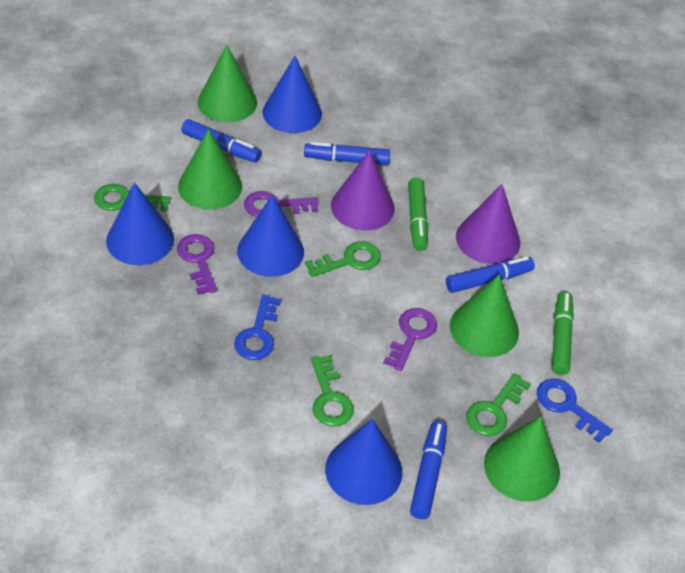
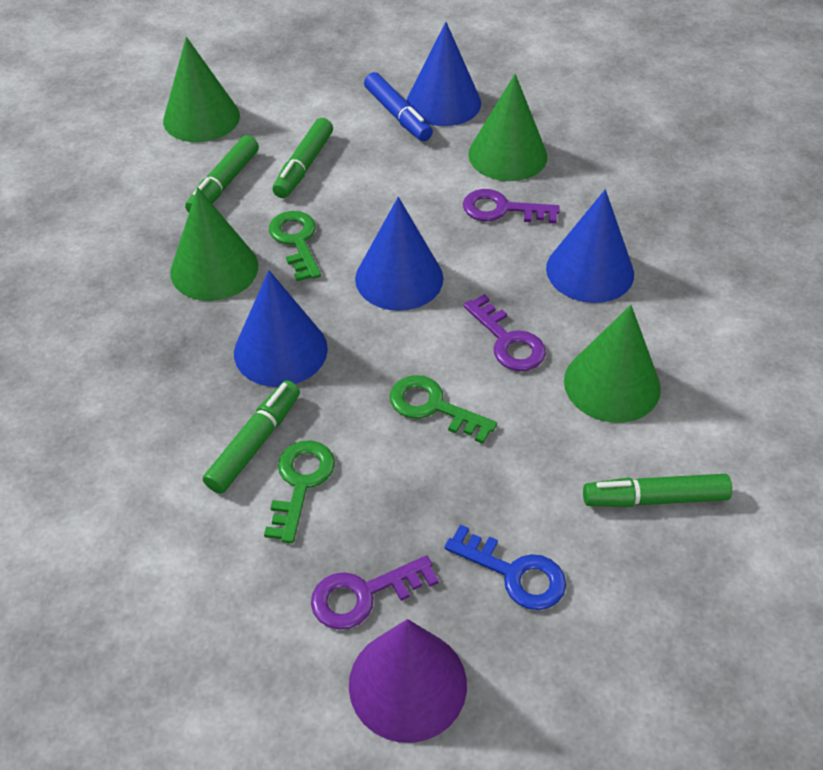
blue key: [234,295,281,360] [537,379,613,443] = 2 -> [445,524,566,610] = 1
blue marker: [181,119,261,162] [304,142,390,165] [410,421,447,519] [446,257,535,293] = 4 -> [364,72,433,141] = 1
green key: [94,184,170,211] [305,241,381,277] [311,355,354,427] [466,373,531,436] = 4 -> [264,441,335,543] [269,211,321,282] [390,375,497,444] = 3
green marker: [408,177,428,251] [552,292,574,375] = 2 -> [185,135,259,212] [203,380,300,494] [272,118,333,198] [583,474,732,507] = 4
purple cone: [331,150,395,231] [456,184,520,264] = 2 -> [349,619,467,743] = 1

